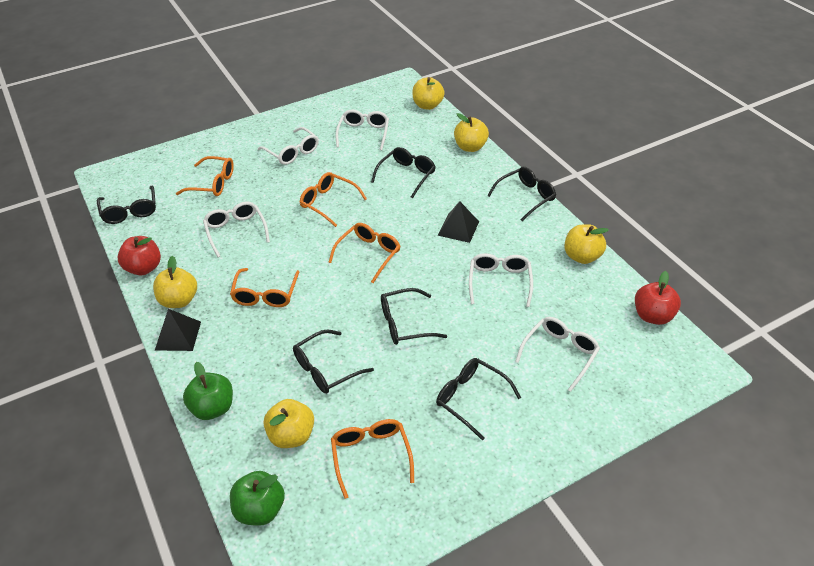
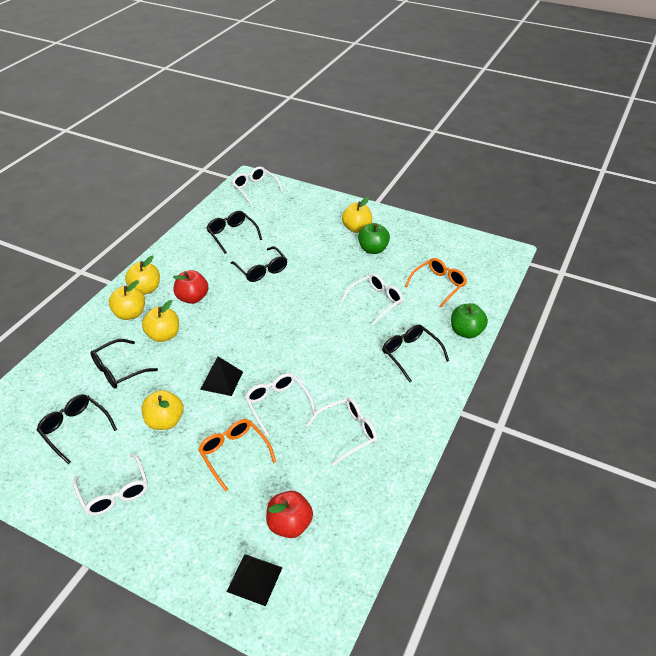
black glasses: [97,186,156,224] [293,329,374,394] [371,147,436,198] [381,288,447,345] [436,358,521,441] [487,167,556,221] = 6 -> [37,394,117,464] [91,339,158,388] [207,211,262,254] [231,246,287,282] [382,324,449,382] = 5
orange glasses: [176,156,234,196] [230,268,299,307] [300,172,367,227] [328,223,400,283] [331,419,414,499] = 5 -> [198,419,276,492] [405,258,467,308] = 2

